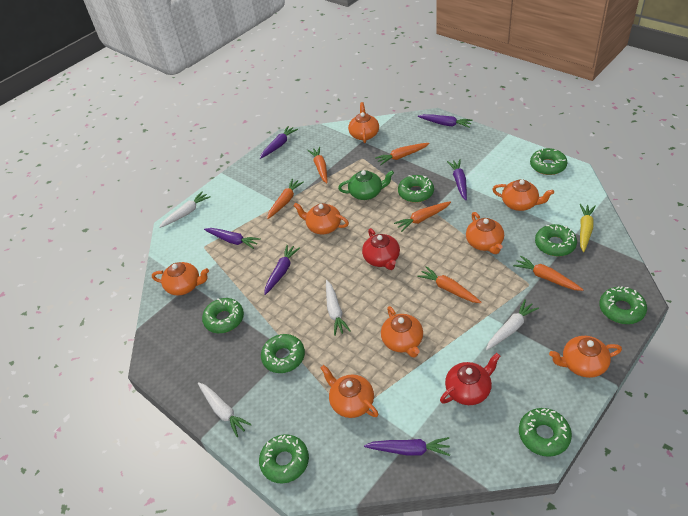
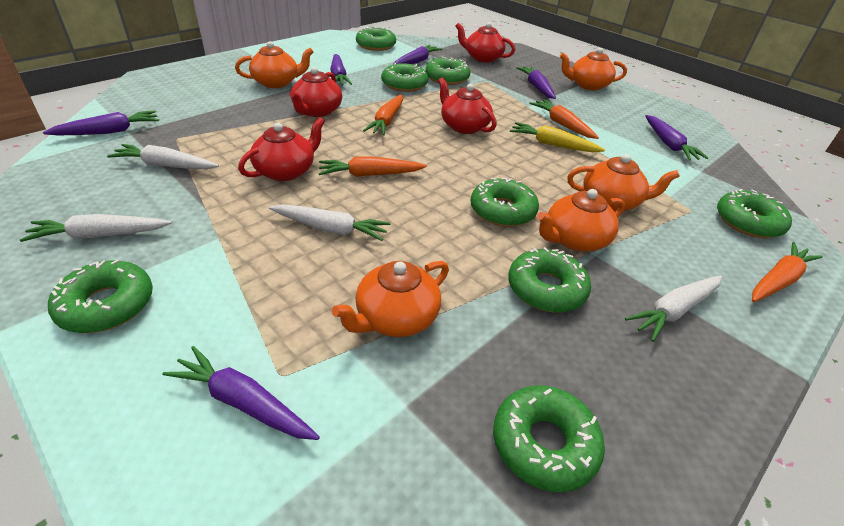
green teapot: [338,170,394,200] = 1 -> none = 0
orange carrot: [267,179,304,219] [308,147,327,183] [375,143,430,165] [394,201,451,232] [417,266,482,303] [513,256,584,291] = 6 -> [319,156,427,177] [363,94,403,135] [529,99,599,139] [752,242,823,302] = 4
orange teapot: [152,262,209,296] [293,203,349,234] [321,365,378,418] [348,102,379,143] [381,306,423,358] [466,212,504,254] [492,179,554,211] [549,336,622,378] = 8 -> [235,41,313,88] [332,261,449,337] [537,189,625,251] [560,48,627,91] [567,154,680,212] = 5
red teapot: [362,228,400,270] [440,353,500,405] = 2 -> [238,117,325,181] [289,67,342,117] [438,78,497,134] [456,22,515,63] = 4

